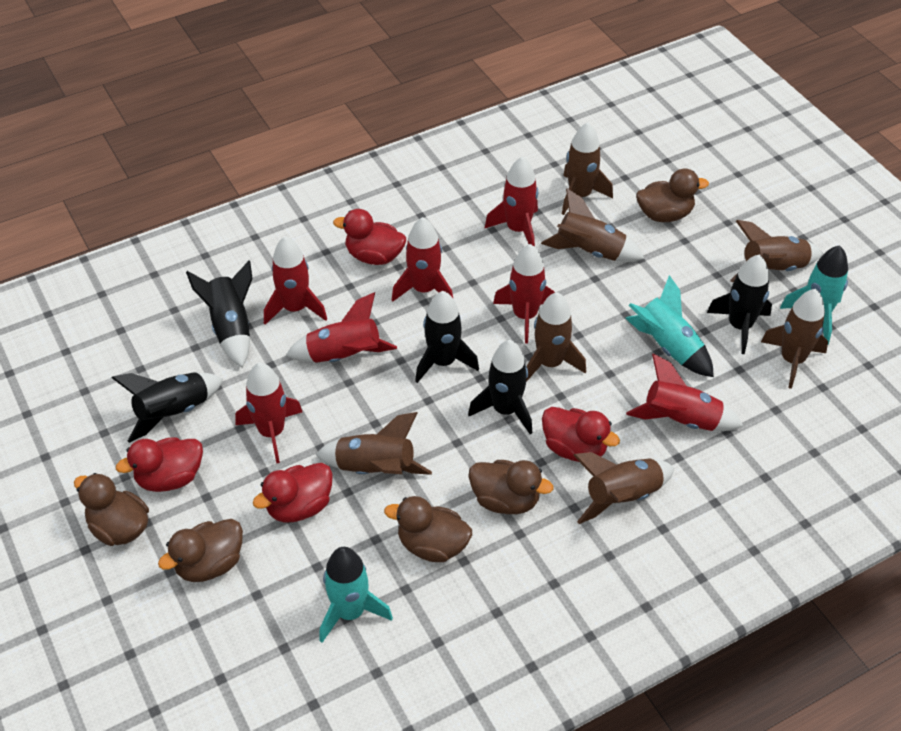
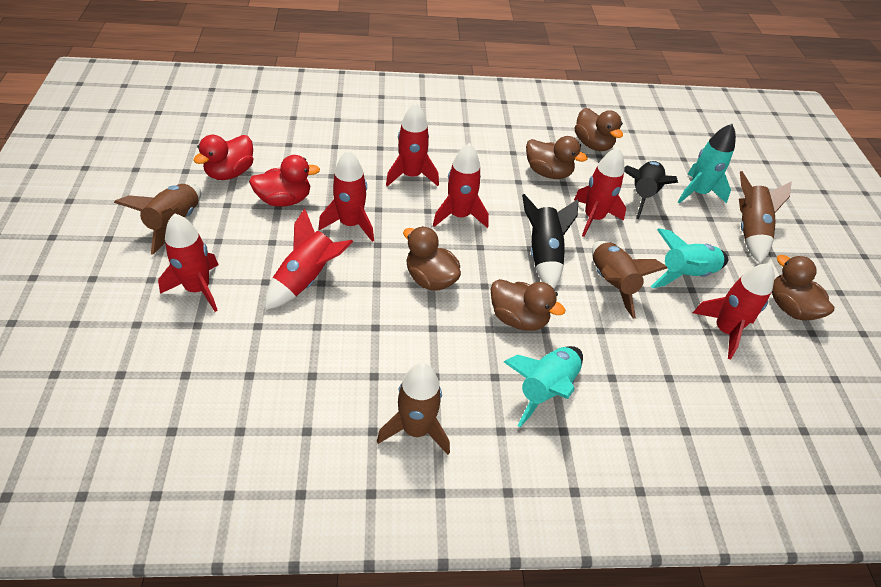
black rocket: [112,372,223,443] [186,261,253,368] [415,291,479,383] [468,340,532,434] [707,255,772,354] = 5 -> [522,194,579,289] [624,161,678,219] = 2
brown rocket: [316,412,432,475] [526,292,586,382] [541,189,645,262] [562,122,613,215] [573,452,674,524] [730,220,822,282] [761,289,828,389] = 7 -> [114,184,201,254] [377,363,450,455] [592,241,667,319] [739,171,792,263] = 4
red duck: [116,437,203,492] [253,463,333,522] [333,209,406,265] [542,407,620,462] = 4 -> [193,135,253,180] [249,155,320,207] = 2

